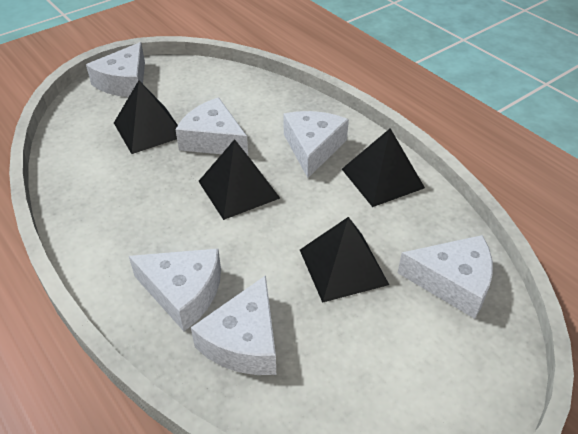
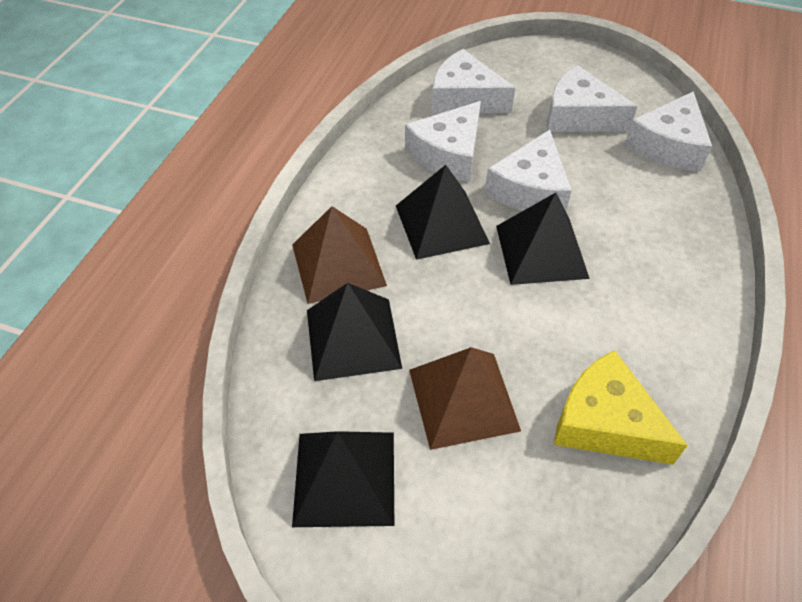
brown pyramid: none = 0 -> [292,206,387,304] [409,347,521,450] = 2
white cheese: [86,42,145,97] [129,249,221,331] [175,97,248,155] [191,275,276,375] [284,111,349,178] [398,235,493,319] = 6 -> [405,101,481,182] [432,49,515,114] [485,130,572,211] [547,65,638,132] [624,91,712,171] = 5
yellow cheese: none = 0 -> [554,350,688,465] = 1

